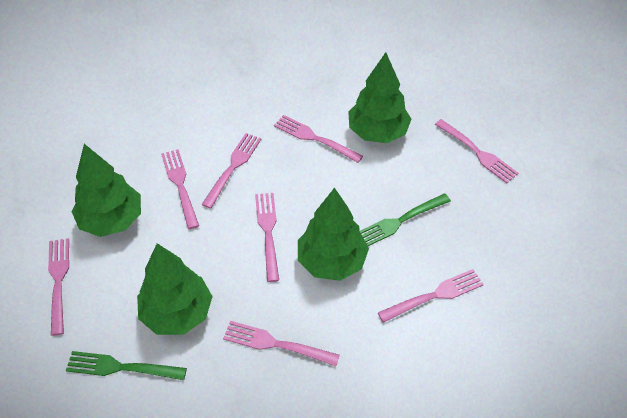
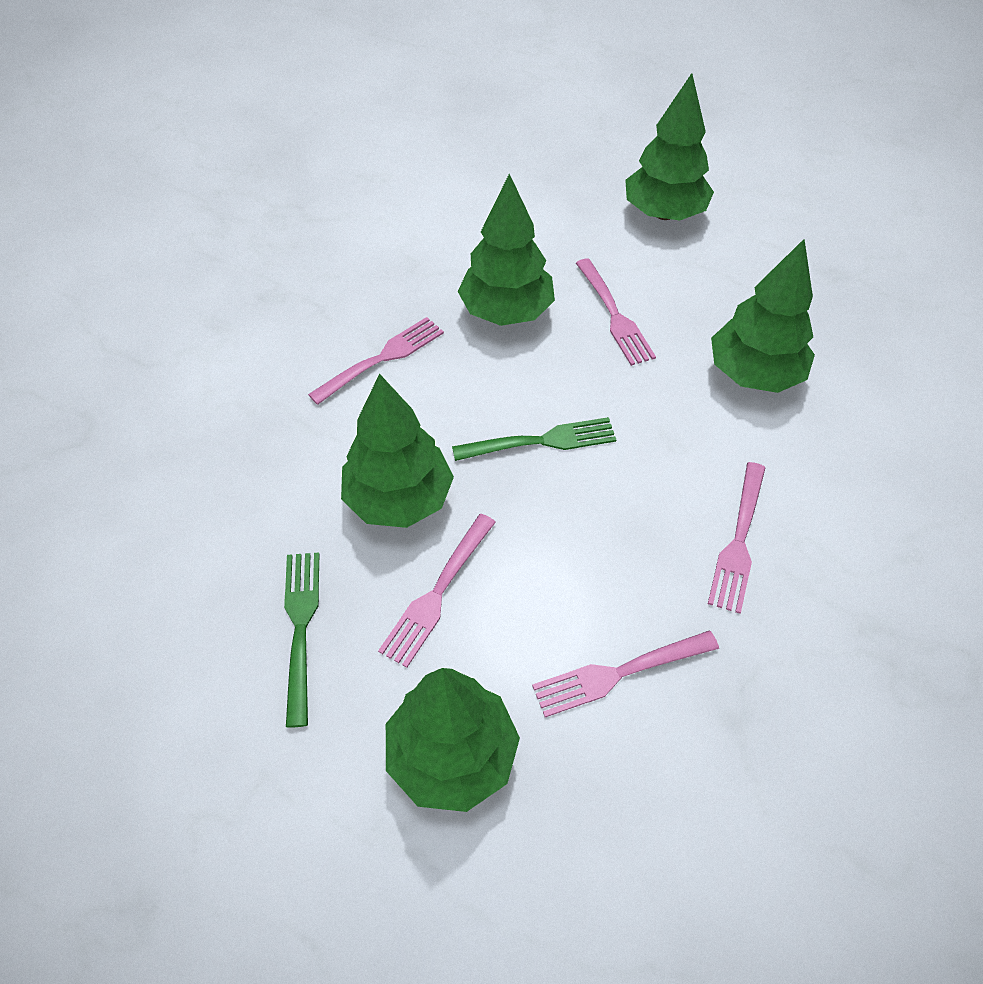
green tree: [72,144,141,237] [137,243,213,335] [298,188,369,281] [348,52,411,143] = 4 -> [341,373,454,528] [386,668,520,812] [458,174,555,326] [625,73,714,221] [711,239,815,393] = 5
pink fork: [48,238,69,336] [161,149,199,229] [202,133,261,209] [223,321,340,366] [255,193,279,282] [274,115,363,163] [378,269,484,323] [435,119,518,183] = 8 -> [308,317,444,405] [378,514,496,668] [532,630,719,717] [576,258,656,366] [708,462,765,614] = 5

